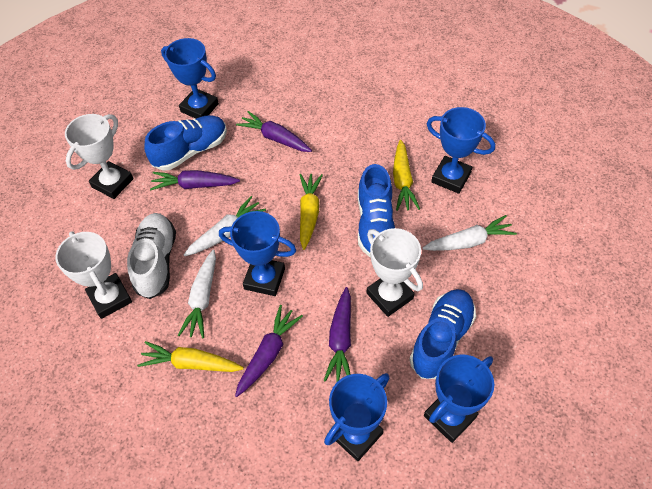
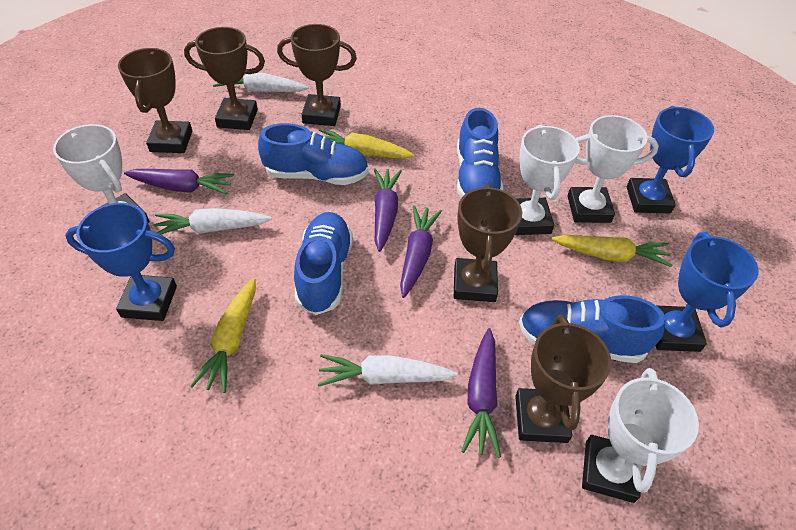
blue shoe: [144,115,227,170] [358,164,395,258] [410,289,476,379] = 3 -> [258,123,369,185] [294,212,353,315] [457,108,503,198] [519,295,665,363] = 4
blue trophy: [161,38,219,119] [219,211,296,296] [324,373,390,461] [424,355,494,443] [427,107,495,194] = 5 -> [65,203,177,321] [627,106,714,214] [655,232,758,352] = 3
brown trophy: none = 0 -> [118,48,192,153] [184,27,265,130] [277,24,357,126] [454,184,522,302] [515,315,611,443] = 5
white shoe: [127,213,176,299] = 1 -> none = 0
white trophy: [55,231,132,319] [65,114,134,199] [366,228,423,317] = 3 -> [53,124,150,223] [515,124,580,235] [567,115,659,223] [582,368,699,503] = 4

